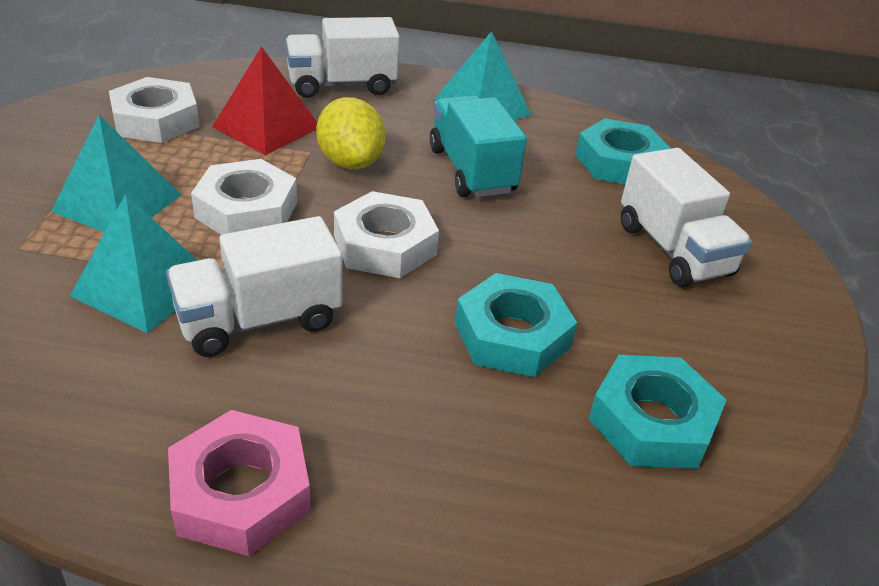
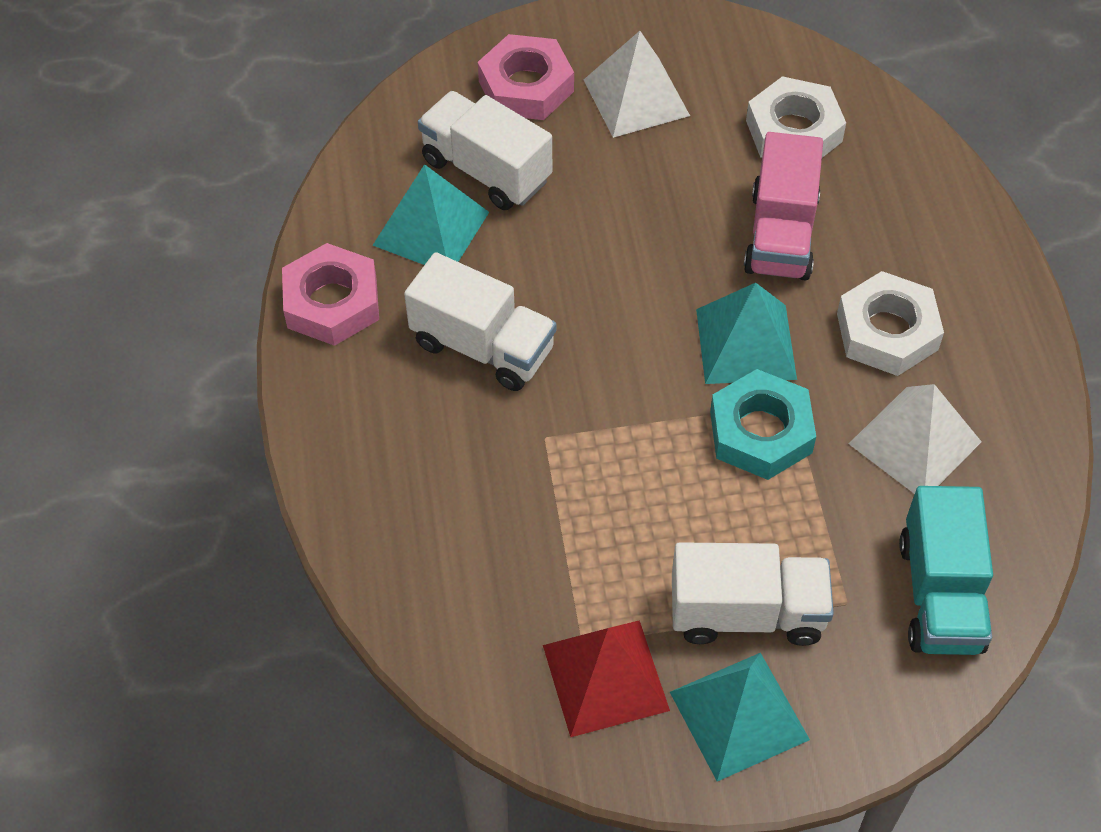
pink nut: [168,410,311,556] = 1 -> [282,243,379,346] [478,34,574,120] = 2
pink truck: none = 0 -> [744,132,823,281] = 1
turquoise nut: [455,273,577,377] [575,118,671,184] [589,355,727,469] = 3 -> [710,369,816,480] = 1
white nut: [109,77,200,143] [191,159,297,235] [334,191,439,278] = 3 -> [746,76,846,158] [837,271,944,376] = 2
white pyramid: none = 0 -> [584,31,690,138] [849,384,982,494] = 2
yellow lemon: [316,97,386,170] = 1 -> none = 0

